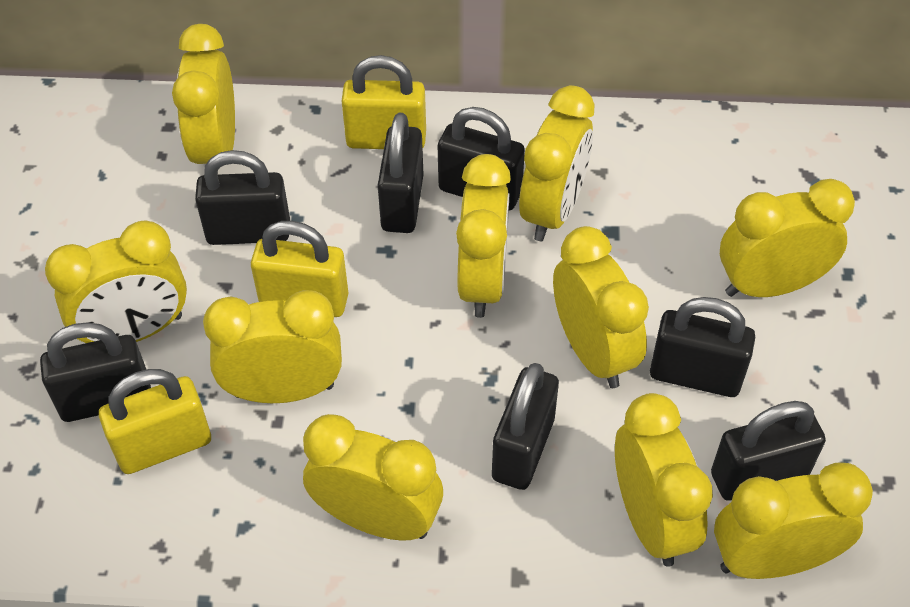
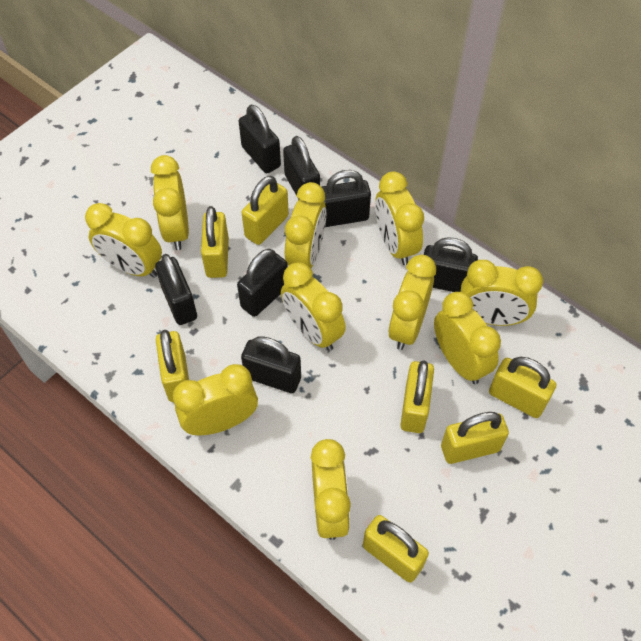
yellow padlock: [99,369,211,474] [251,221,349,317] [342,55,426,149] = 3 -> [156,330,189,402] [201,206,229,278] [242,176,289,245] [363,515,429,582] [400,360,434,433] [441,412,509,464] [489,357,556,418] = 7

